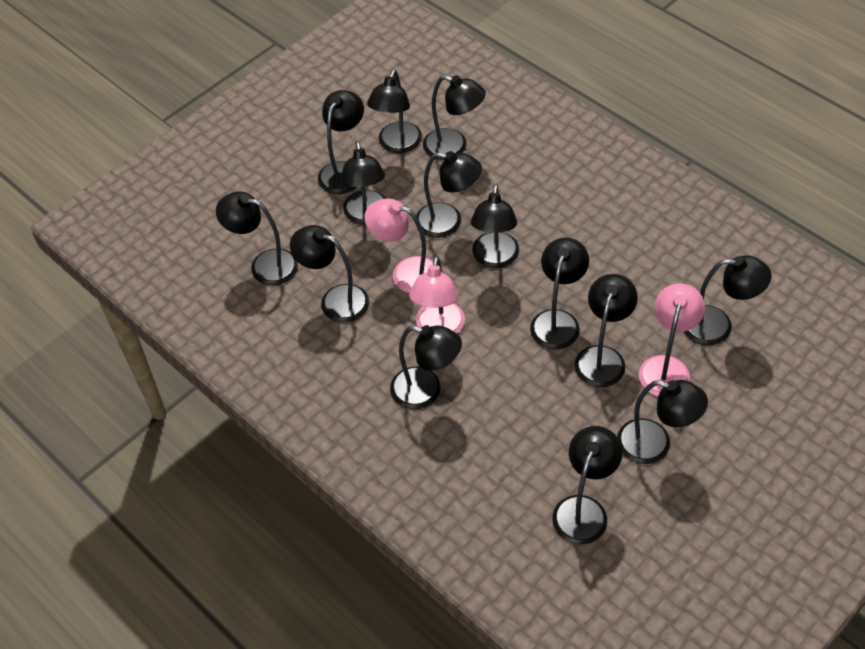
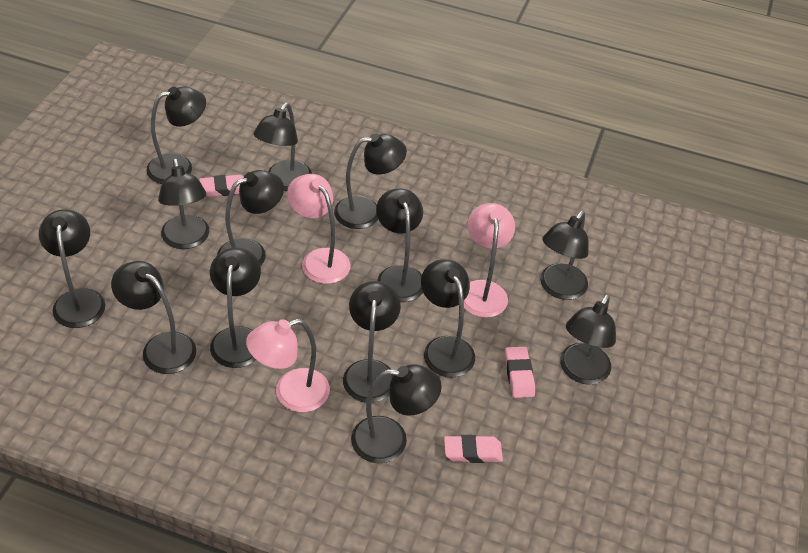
pink eraser: none = 0 -> [199,175,244,197] [444,435,503,463] [505,347,535,398] = 3

